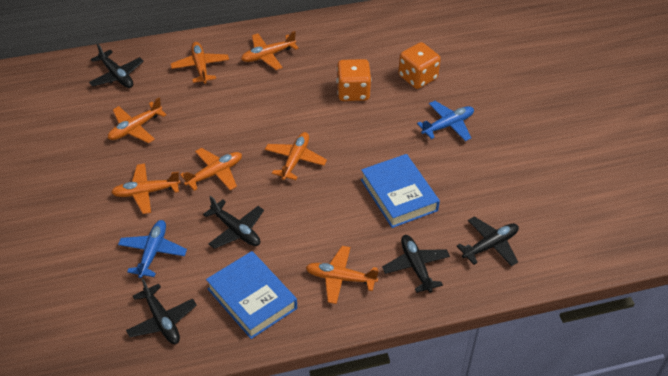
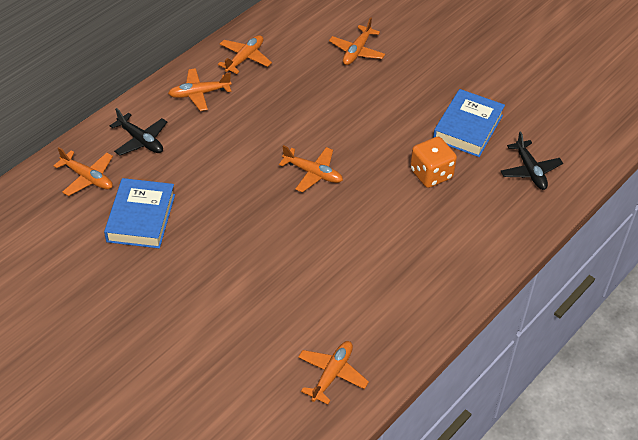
black plane: [89,44,144,88] [126,279,197,344] [203,196,264,249] [382,235,450,293] [457,216,519,266] = 5 -> [110,108,167,156] [501,131,563,190] = 2
blue plane: [118,220,187,278] [417,101,474,141] = 2 -> none = 0
orange dice: [336,59,371,101] [398,42,441,89] = 2 -> [410,137,457,188] = 1
orange plane: [108,97,167,143] [111,164,181,214] [170,42,229,84] [180,148,242,191] [241,31,299,70] [265,132,327,180] [306,246,379,304] = 7 -> [53,147,113,196] [168,68,232,111] [218,35,272,74] [279,145,343,192] [298,341,369,405] [329,17,385,65] = 6

